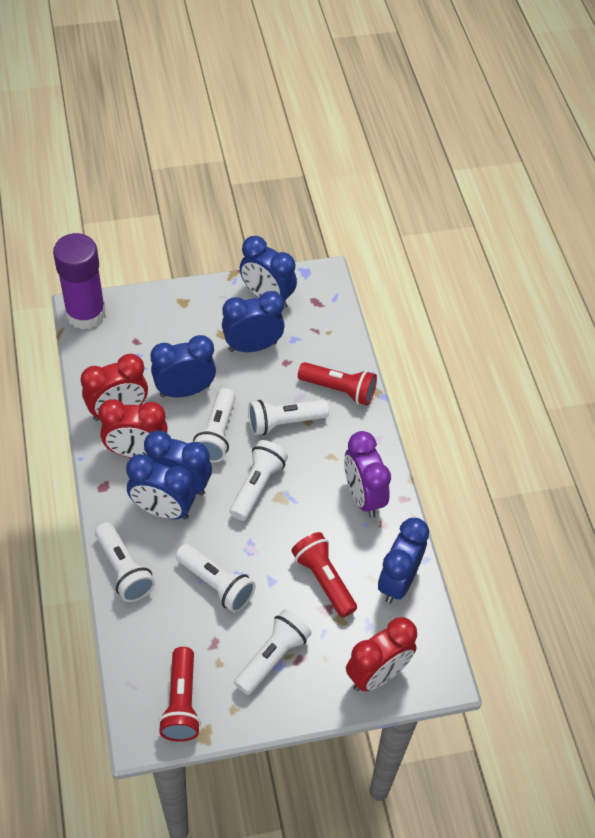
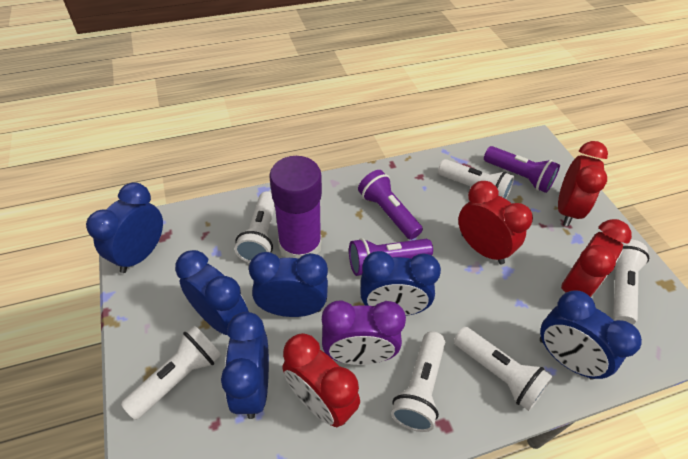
purple flashlight: none = 0 -> [349,238,433,276] [358,170,423,240] [484,146,560,193] = 3
red clock: [81,354,148,421] [98,399,168,458] [346,617,417,692] = 3 -> [282,333,360,427] [458,181,533,264] [558,141,608,226] [561,219,632,297] = 4
red flashlight: [158,647,201,742] [291,532,357,618] [298,362,377,406] = 3 -> none = 0

